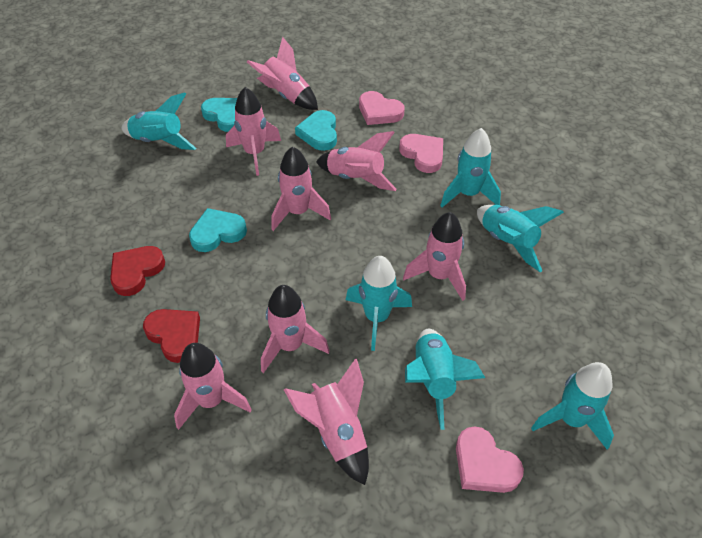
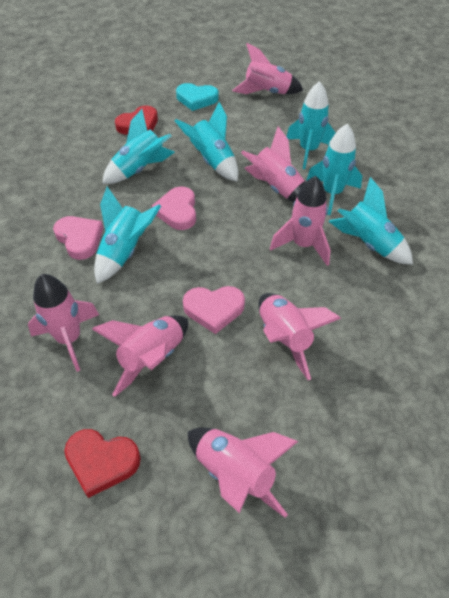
pink rocket: [174,343,252,430] [226,87,281,176] [247,37,318,110] [261,285,329,373] [271,146,331,231] [284,358,369,485] [316,131,397,191] [403,212,466,301] = 8 -> [28,274,99,372] [92,315,188,397] [188,427,299,518] [232,43,303,94] [241,126,306,202] [259,293,341,380] [270,176,331,266] = 7
turquoise heart: [189,208,247,252] [201,98,237,132] [295,110,337,151] = 3 -> [176,83,218,111] = 1

